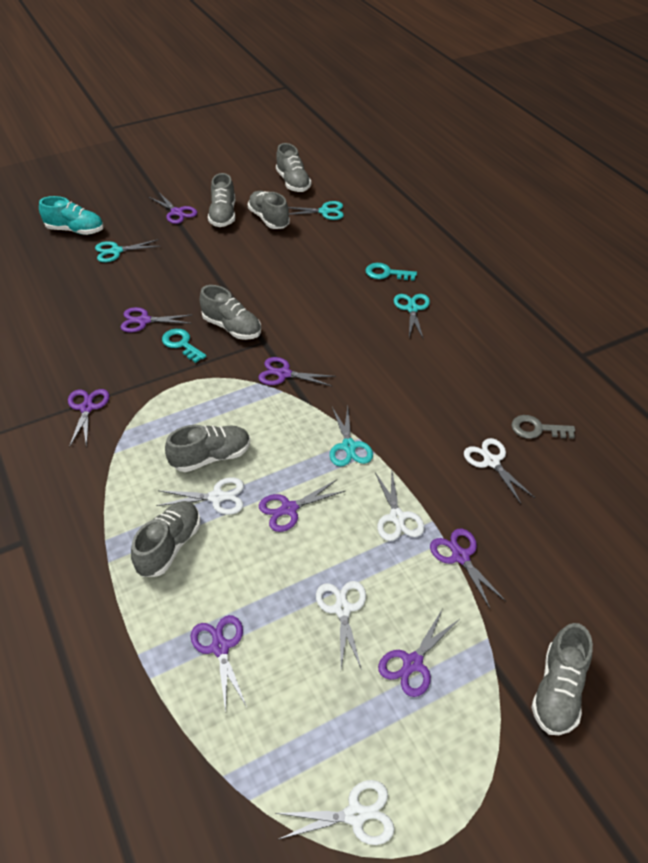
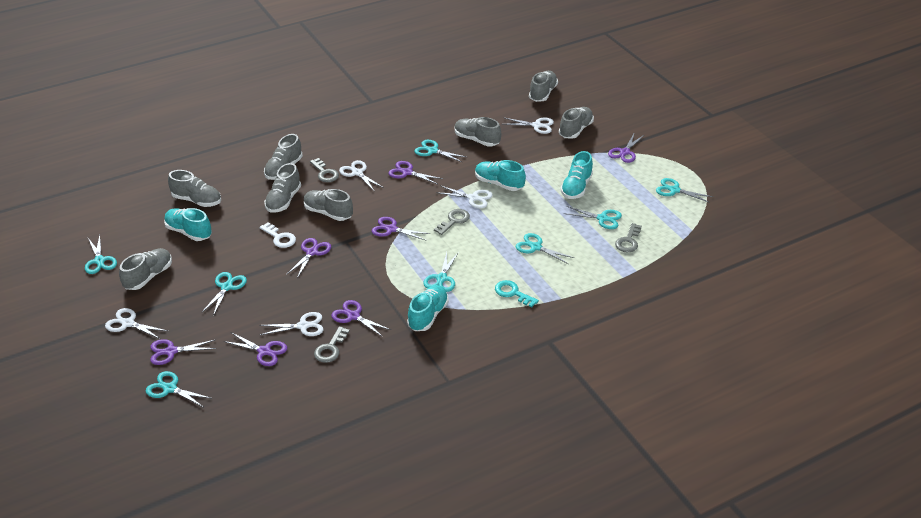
grey key: [511,415,575,439] = 1 -> [310,158,339,182] [314,326,350,363] [434,209,470,235] [615,223,642,252] = 4
grey shoe: [131,501,201,577] [165,425,250,472] [200,285,261,340] [208,173,235,227] [248,191,290,229] [276,143,312,192] [532,623,593,735] = 7 -> [119,248,172,290] [168,170,221,207] [264,134,303,180] [264,163,301,213] [304,189,353,221] [455,117,501,147] [529,71,558,102] [559,107,594,139] = 8
purple scissors: [68,389,110,448] [120,307,193,332] [149,193,197,224] [191,615,247,713] [258,357,336,387] [259,480,345,532] [378,610,460,697] [430,529,506,608] = 8 -> [150,339,216,365] [223,332,287,366] [286,238,331,278] [331,300,391,337] [372,217,431,240] [388,161,443,184] [608,132,644,163] = 7
turquoise key: [162,329,206,363] [366,263,417,281] = 2 -> [495,280,539,307] = 1
turquoise scissors: [95,239,160,262] [288,201,344,220] [330,406,373,466] [394,294,430,340] = 4 -> [85,235,117,274] [146,371,212,407] [202,272,247,316] [414,140,466,163] [423,252,459,292] [516,233,574,264] [563,206,622,229] [656,178,713,203] = 8
turquoise shoe: [39,196,104,235] = 1 -> [164,208,212,241] [407,285,449,331] [475,160,526,191] [560,151,593,199] = 4
white key: none = 0 -> [260,222,296,248] = 1

